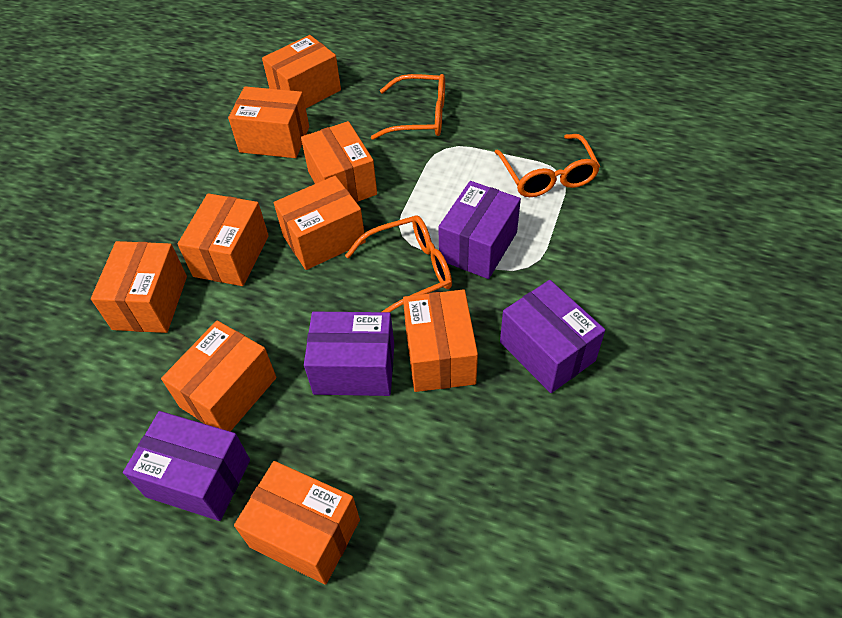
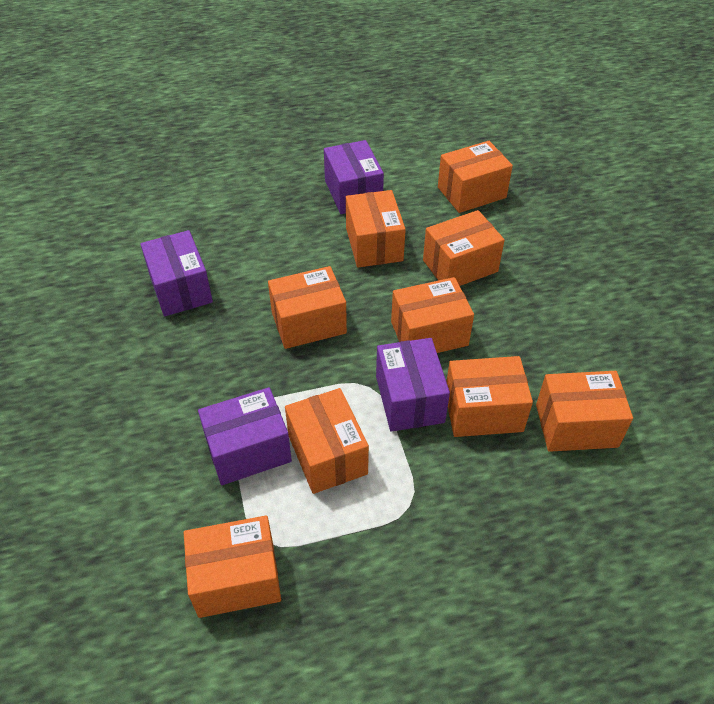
orange glasses: [345,215,452,312] [371,74,445,140] [495,134,600,197] = 3 -> none = 0

